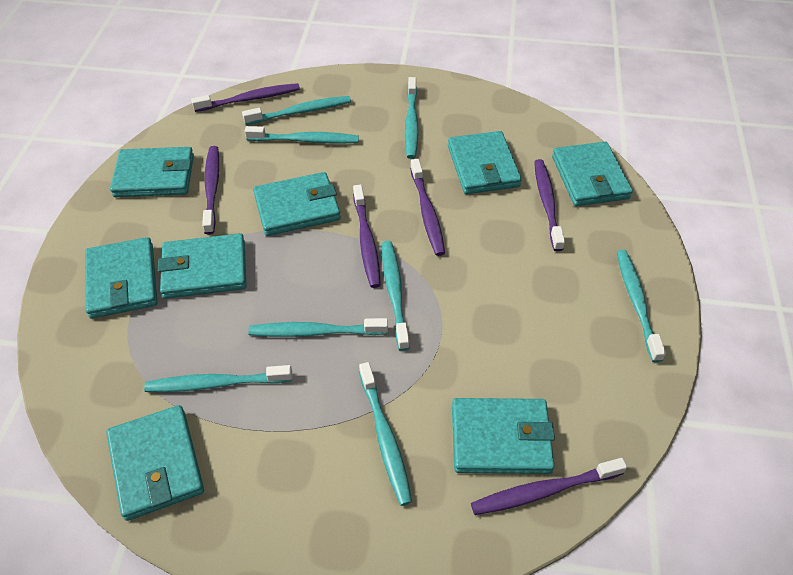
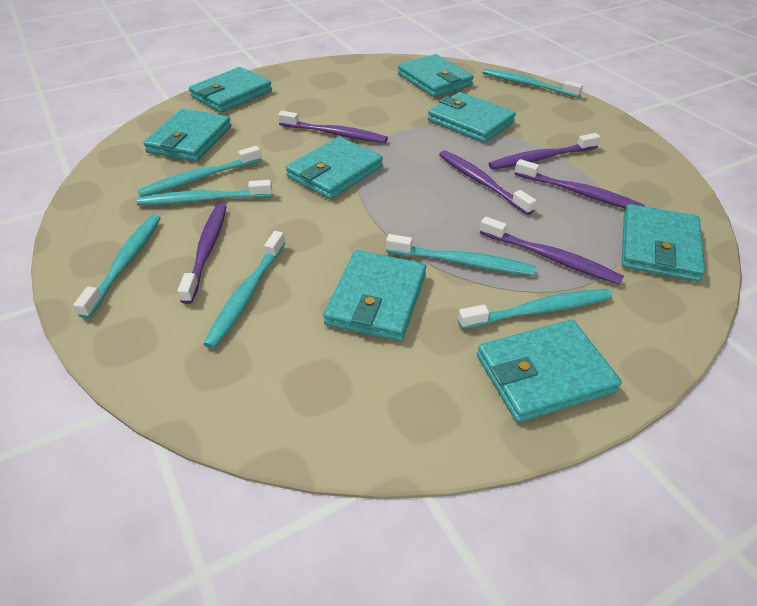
turquoise toothbrush: [144,365,292,392] [242,96,351,125] [245,126,359,144] [248,318,388,337] [359,362,412,506] [382,241,410,351] [405,77,419,159] [617,250,666,362] = 8 -> [73,215,161,319] [137,146,262,197] [137,180,272,206] [203,231,286,349] [386,234,536,276] [458,289,612,329] [483,69,583,98] = 7

